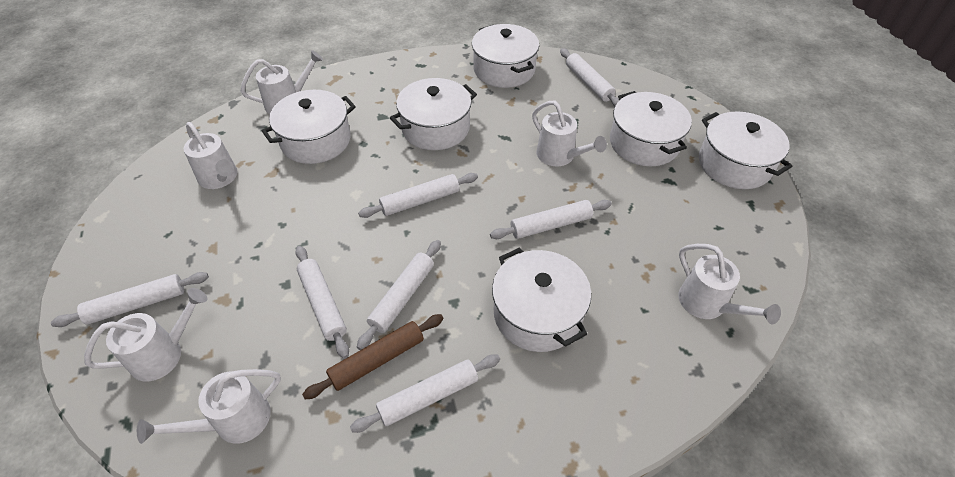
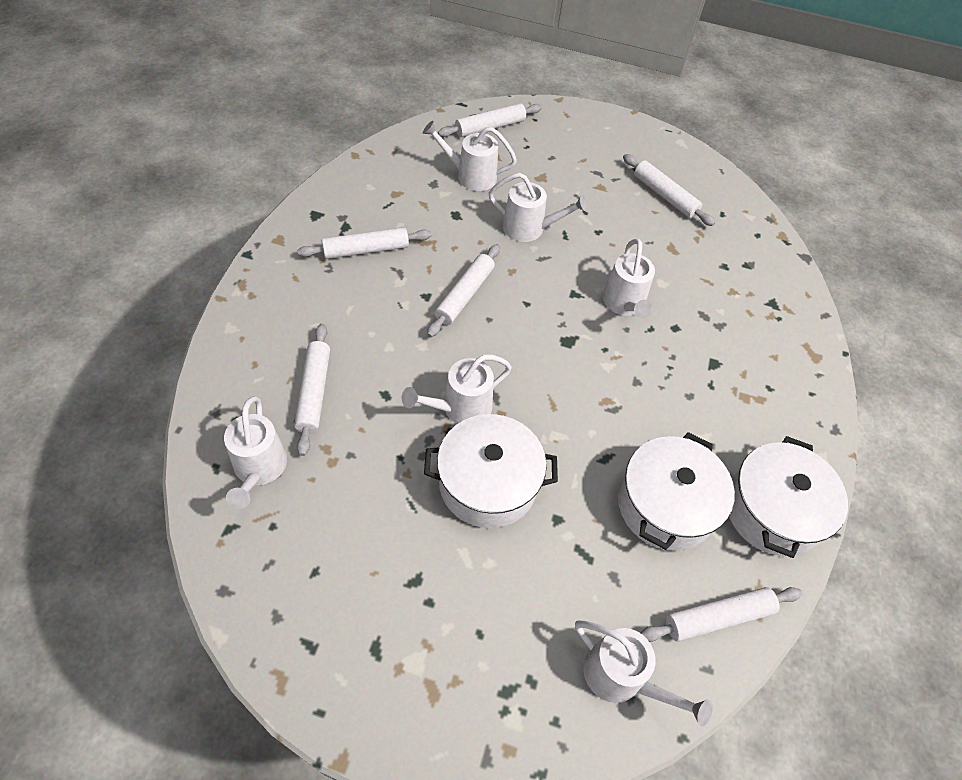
brown rolling pin: [302,314,444,400] = 1 -> none = 0
white pot: [262,90,356,164] [390,78,477,150] [472,24,539,88] [492,248,591,352] [610,91,692,166] [699,112,792,189] = 6 -> [424,414,558,528] [618,432,735,551] [729,436,848,558] = 3
white rolling pin: [51,272,209,327] [295,246,349,359] [350,354,500,433] [357,240,441,350] [358,173,478,218] [490,200,612,239] [560,48,619,106] = 7 -> [294,324,330,456] [297,227,432,259] [427,244,500,337] [438,103,542,137] [623,154,715,226] [641,587,802,642] = 6

